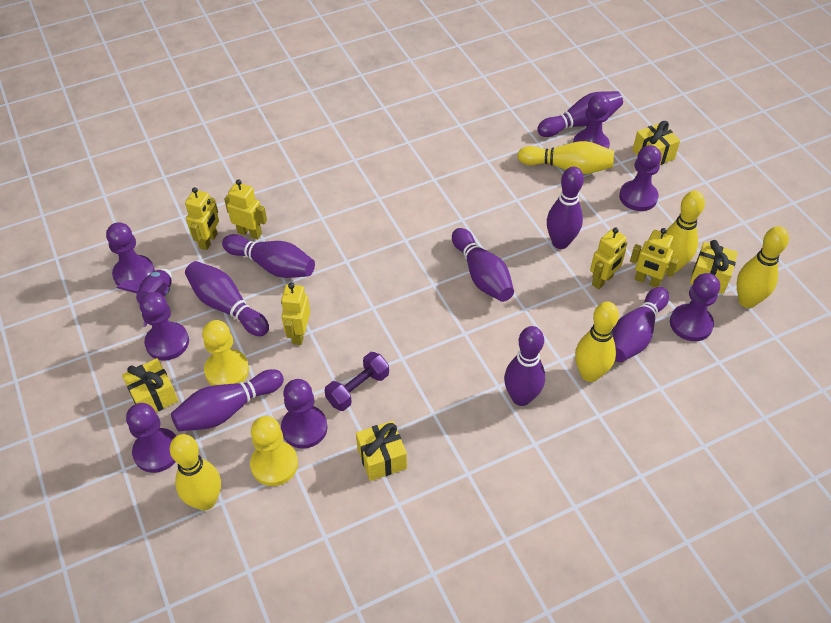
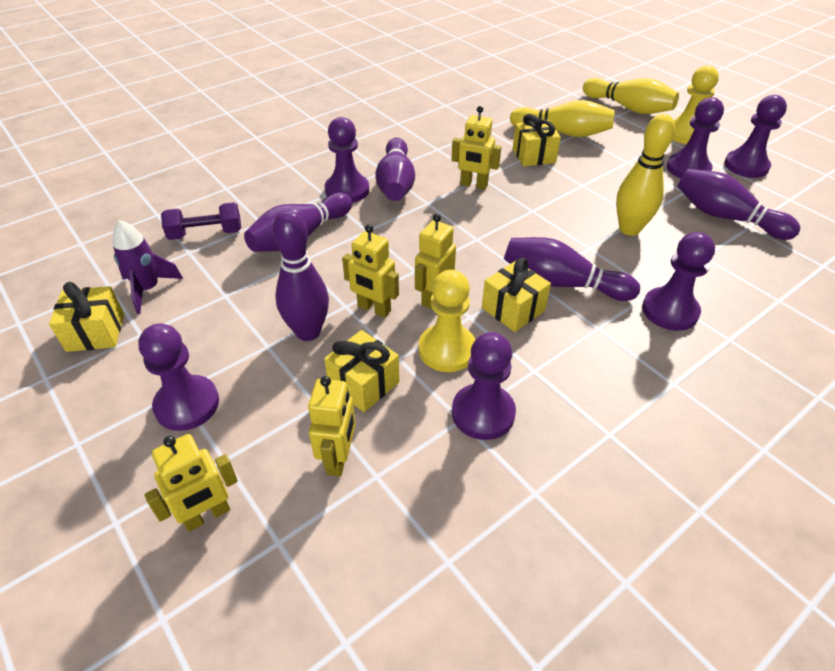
purple bowling pin: [171,369,284,431] [185,261,269,336] [222,234,315,278] [452,228,514,302] [504,326,545,406] [537,91,623,137] [547,167,584,249] [612,287,669,362] = 8 -> [244,193,352,252] [273,210,329,341] [375,138,415,201] [504,237,640,301] [677,169,800,240] = 5
purple pawn: [106,222,155,286] [126,403,176,473] [140,292,189,361] [281,379,328,449] [573,94,610,149] [619,145,661,211] [670,273,720,341] = 7 -> [138,323,219,431] [325,117,369,203] [452,332,516,440] [642,232,715,331] [667,97,724,178] [724,95,787,178] = 6
yellow bowling pin: [170,434,221,511] [517,141,614,175] [575,301,619,382] [666,191,705,273] [737,226,789,308] = 5 -> [510,100,615,137] [583,78,679,114] [616,114,675,236] = 3

